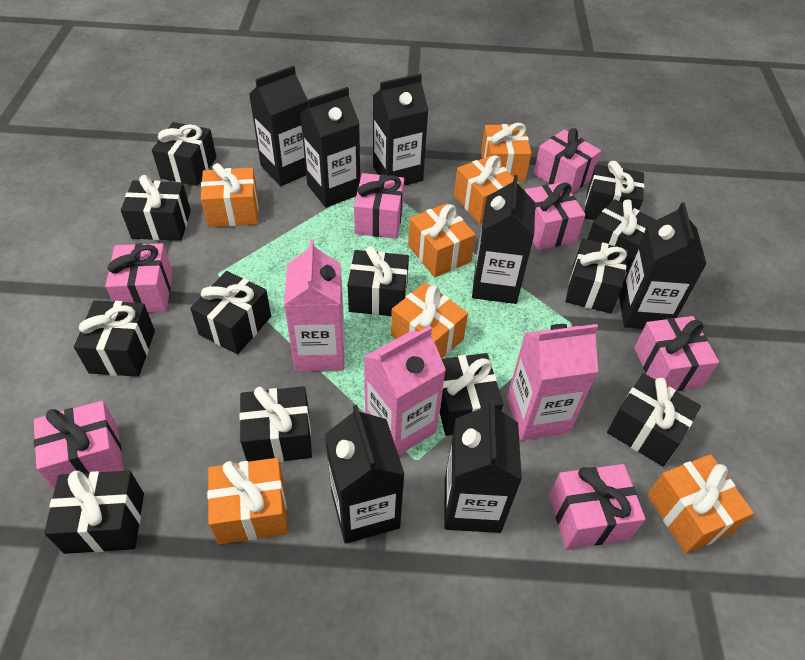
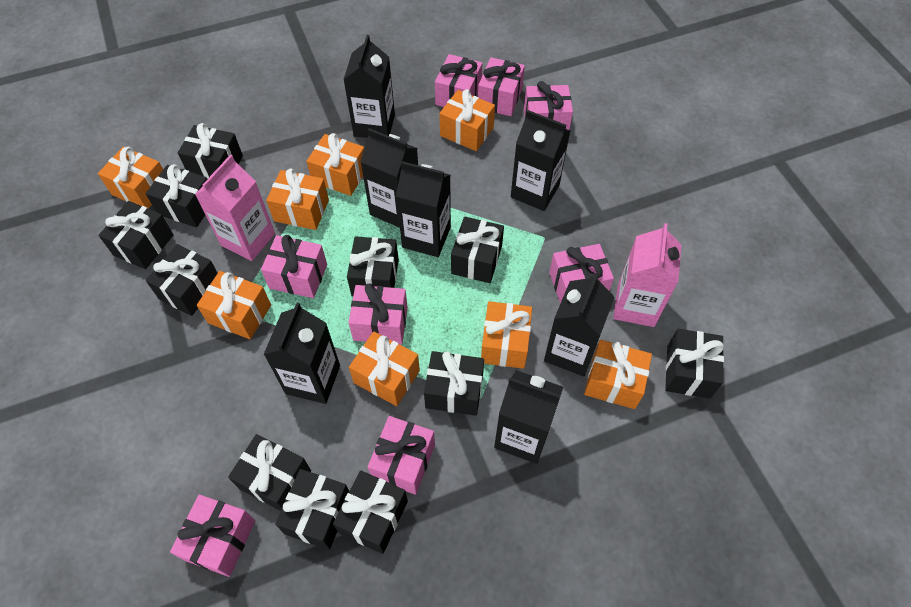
black gift: [44,471,144,554] [74,300,155,377] [121,175,191,241] [152,122,217,186] [190,271,271,354] [239,386,312,462] [348,246,409,316] [439,353,503,436] [565,239,628,313] [585,161,644,220] [587,199,656,272] [607,373,701,466] = 12 -> [99,201,173,269] [146,164,207,228] [146,244,218,316] [178,123,243,179] [228,434,311,511] [275,469,349,550] [333,470,408,554] [347,236,399,296] [424,351,484,416] [451,216,504,283] [665,329,724,399] = 11
orange gift: [201,163,259,227] [207,458,288,544] [391,283,468,359] [408,203,476,277] [454,155,519,224] [481,123,532,181] [647,454,754,554] = 7 -> [98,147,163,209] [197,271,271,339] [266,168,329,230] [307,133,364,196] [349,331,420,406] [439,89,495,151] [481,301,532,369] [584,340,652,409] = 8
pink carton: [284,239,344,371] [364,326,446,455] [507,324,598,440] = 3 -> [195,154,275,261] [613,223,682,327] = 2
pink gift: [34,401,124,490] [105,243,173,312] [354,173,404,239] [525,182,586,250] [533,128,601,193] [549,464,646,549] [634,316,719,391] = 7 -> [170,495,255,577] [261,235,327,298] [348,283,408,345] [368,416,435,495] [435,54,482,107] [478,57,525,116] [524,81,573,130] [549,244,614,303] = 8

